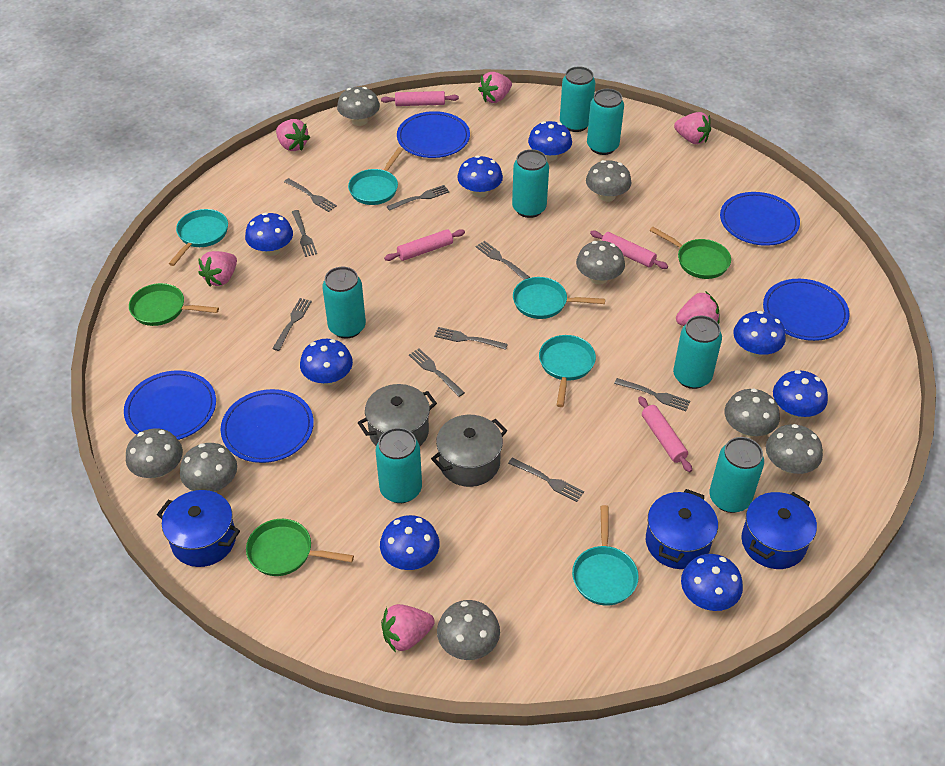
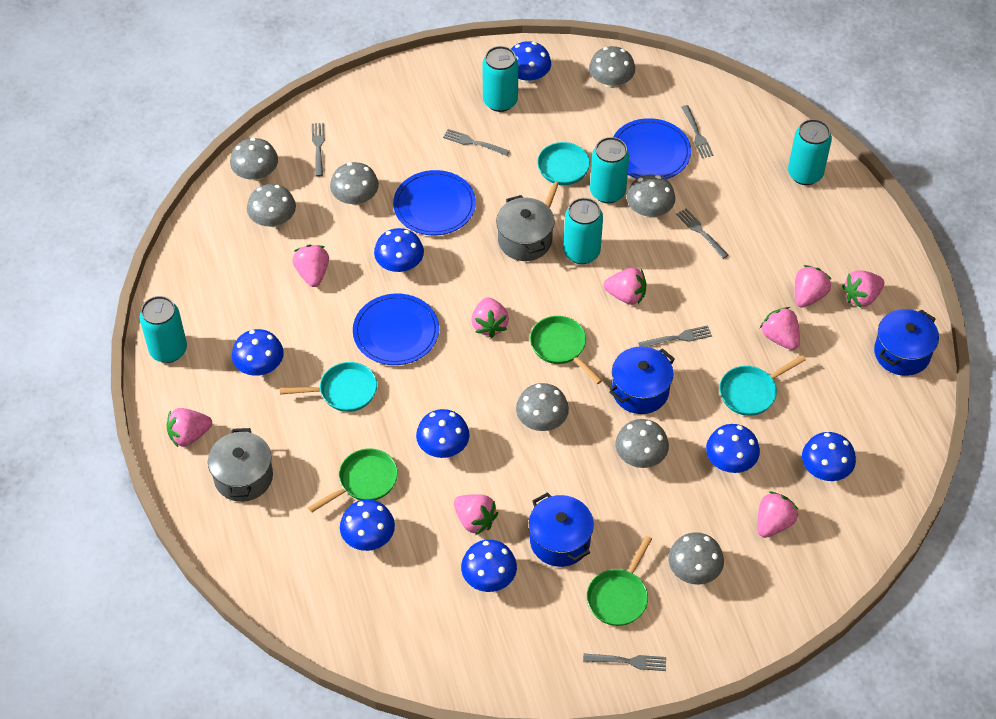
blue plate: [124,370,216,440] [221,389,314,463] [397,111,470,158] [720,192,800,246] [763,279,850,341] = 5 -> [353,294,439,365] [393,170,476,235] [613,118,691,179] = 3
grey fork: [272,298,312,351] [284,178,337,212] [292,210,317,257] [386,185,450,211] [409,348,465,397] [434,327,508,350] [476,241,530,280] [508,458,584,502] [614,378,690,411] = 9 -> [312,123,324,176] [443,129,510,156] [583,654,666,671] [638,325,712,347] [676,208,728,259] [681,105,714,158] = 6
pink rolling pin: [381,91,459,106] [384,229,465,261] [590,231,668,269] [638,396,692,472] = 4 -> none = 0
pink strawberry: [198,251,237,287] [276,119,310,151] [381,604,435,652] [478,72,512,103] [674,112,711,144] [676,291,720,326] = 6 -> [167,408,212,447] [292,245,329,287] [454,494,498,535] [472,297,509,338] [603,268,646,305] [757,491,798,538] [760,307,800,350] [795,265,831,308] [842,271,884,307] = 9
turquoise can: [322,267,366,339] [375,428,422,503] [512,149,549,218] [560,66,595,132] [587,89,624,155] [673,316,722,389] [709,437,764,513] = 7 -> [140,296,187,363] [482,46,518,112] [563,198,603,264] [590,137,629,203] [788,119,832,185] = 5
turquoise pan: [169,209,228,266] [348,147,403,205] [513,277,605,319] [539,335,596,407] [572,505,639,606] = 5 -> [280,362,377,412] [537,142,590,208] [720,355,806,416] = 3

